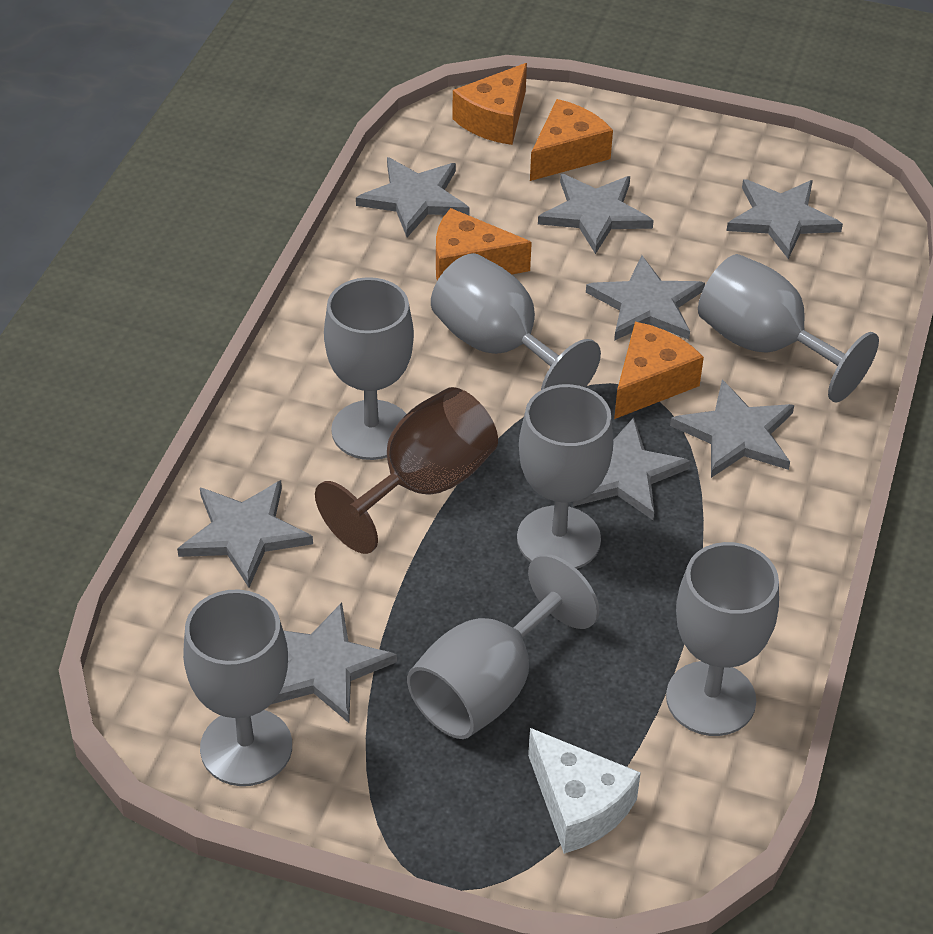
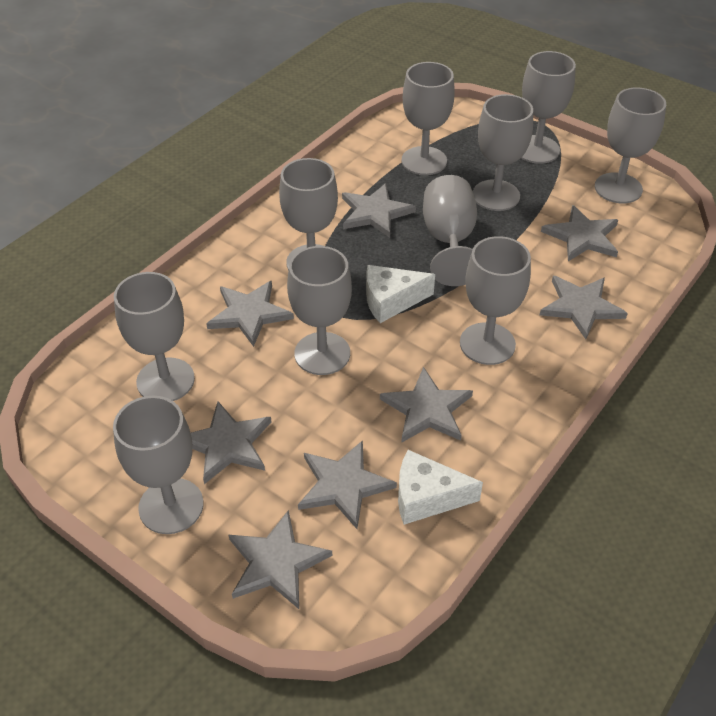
brown goblet: [315,387,498,554] = 1 -> none = 0
grey goblet: [183,589,292,786] [324,277,414,460] [407,554,599,739] [431,253,601,390] [517,384,614,569] [666,542,779,736] [698,254,879,402] = 7 -> [113,396,203,534] [114,272,195,401] [279,158,338,270] [287,246,352,375] [401,62,455,175] [423,175,477,286] [460,236,531,365] [473,94,533,211] [521,51,576,164] [595,87,666,204] = 10
orange cheese: [436,208,532,281] [452,63,527,145] [530,99,613,181] [614,322,704,419] = 4 -> none = 0
white cheese: [528,728,641,854] = 1 -> [366,265,435,323] [398,450,483,525] = 2

